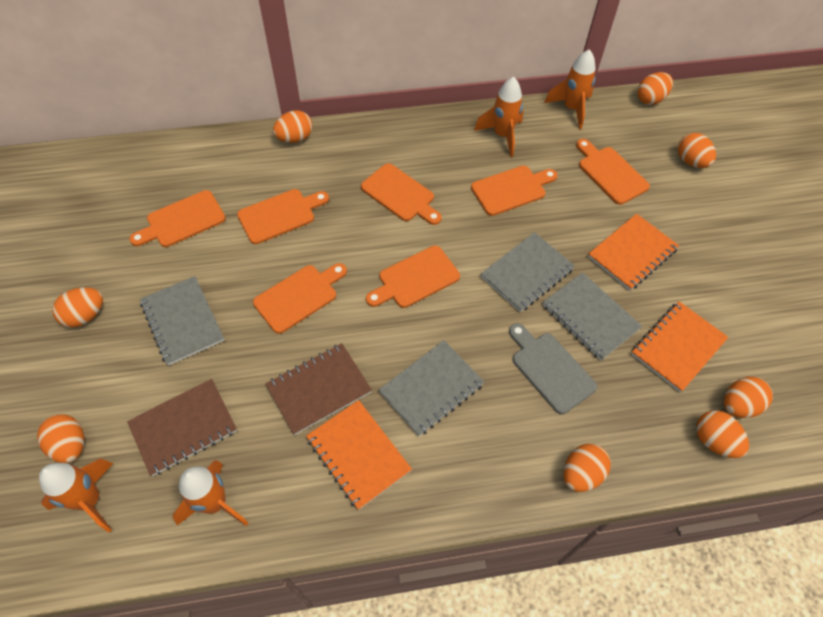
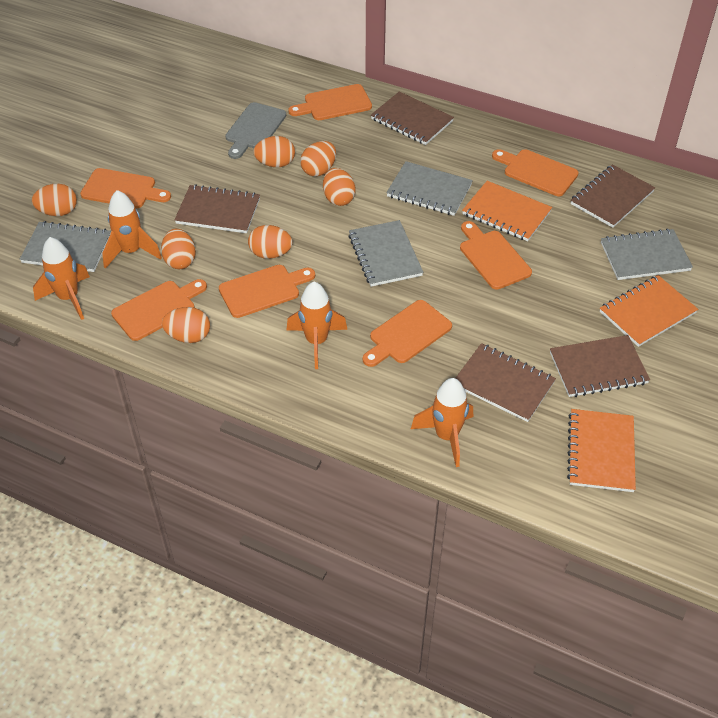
brown notebook: [127,379,237,476] [266,343,372,435] = 2 -> [175,184,260,233] [371,91,454,145] [456,343,556,422] [550,335,650,397] [571,164,655,228] = 5
orange egg: [37,414,85,463] [52,287,103,327] [273,110,312,143] [564,443,611,492] [637,72,673,105] [678,133,716,168] [696,410,749,458] [724,377,773,418] = 8 -> [32,184,77,216] [161,228,196,269] [162,307,210,343] [248,225,293,259] [253,136,295,167] [300,141,336,177] [323,168,356,206] = 7

